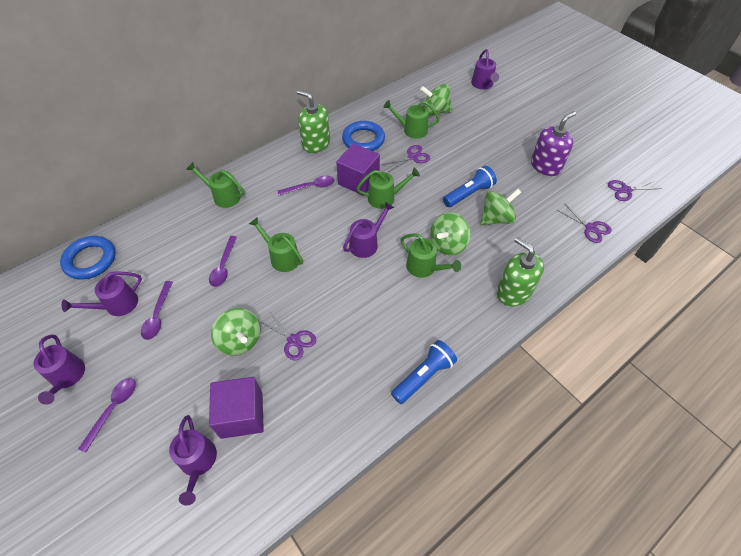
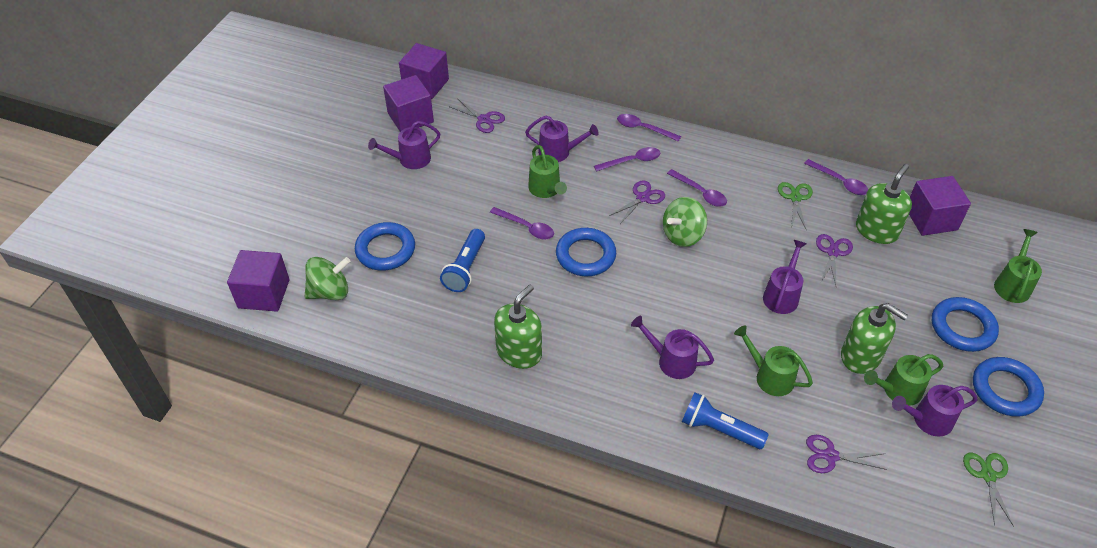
blue ring: [60,236,116,280] [342,121,385,151] = 2 -> [355,222,415,271] [556,228,616,276] [932,297,999,352] [973,357,1044,417] = 4
green scissors: none = 0 -> [778,182,813,229] [963,453,1014,527] = 2
green soap dispenser: [297,90,330,153] [497,237,544,306] = 2 -> [494,285,542,369] [841,303,908,374] [856,164,912,244] = 3
green spinning top: [211,308,261,356] [420,84,453,115] [430,212,470,255] [481,189,521,225] = 4 -> [304,257,351,300] [663,197,707,247] = 2
green watering can: [186,162,245,208] [249,217,303,272] [357,168,420,209] [383,100,440,139] [400,233,461,278] = 5 -> [528,145,567,198] [734,325,813,396] [864,354,943,406] [994,229,1042,303] = 4
purple cube: [209,377,264,439] [336,143,380,196] = 2 -> [227,250,289,312] [383,75,434,132] [399,43,449,99] [909,176,971,236] = 4
purple soap dispenser: [531,111,576,176] = 1 -> none = 0
purple spoon: [78,378,136,453] [141,281,173,340] [209,236,237,287] [278,175,334,195] = 4 -> [490,207,554,240] [594,147,660,172] [617,114,681,142] [667,169,727,207] [804,159,868,195] = 5

